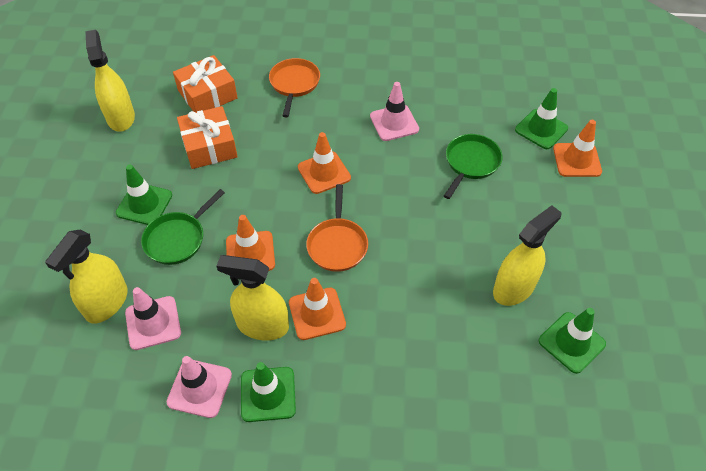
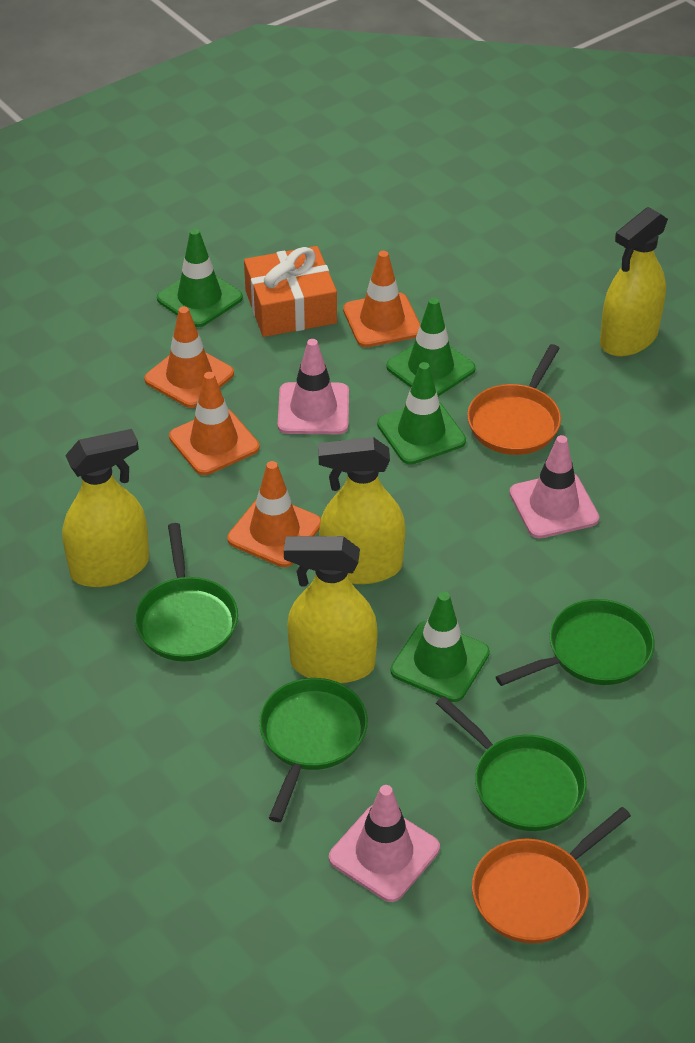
green pan: [141,189,225,265] [444,134,503,199] = 2 -> [135,523,238,661] [259,678,368,822] [436,696,587,831] [496,599,654,686] = 4
orange gift: [173,55,238,112] [177,106,238,169] = 2 -> [244,246,337,337] = 1

